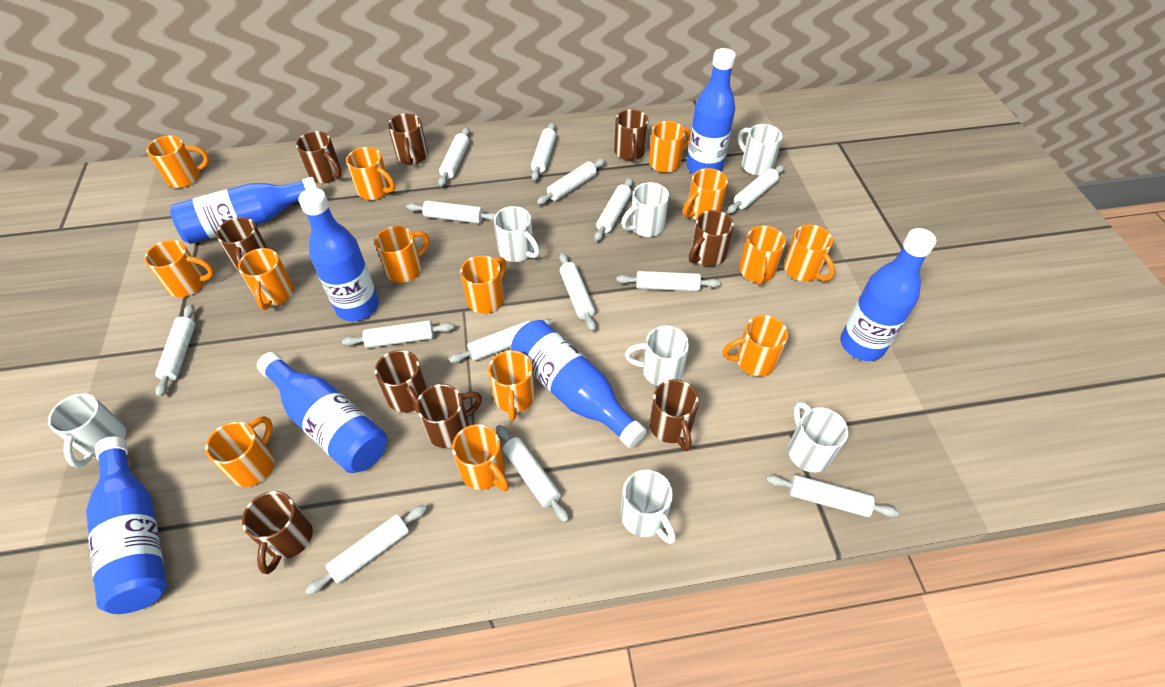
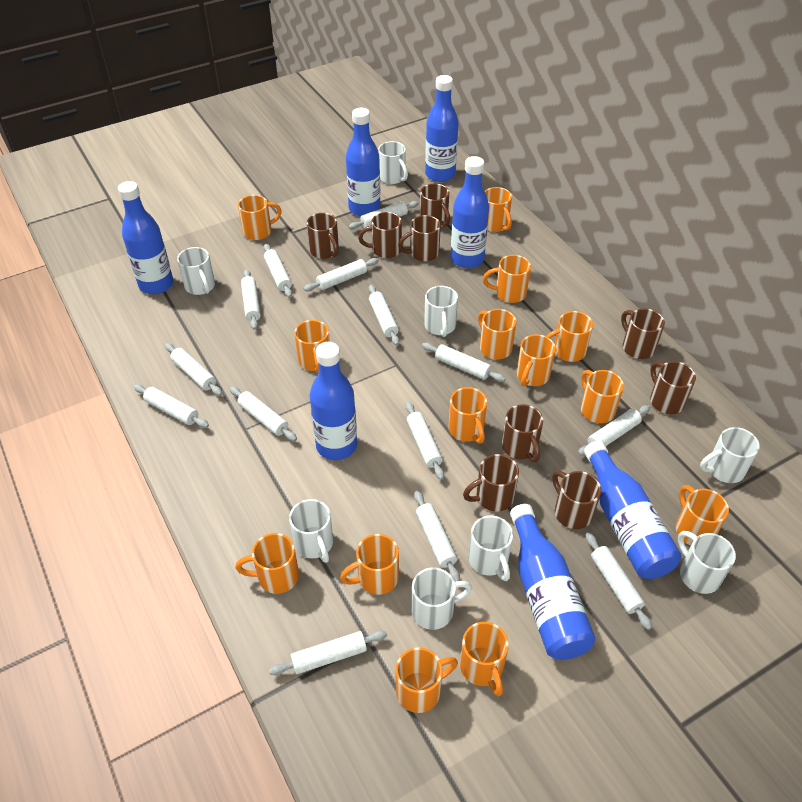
white mug: [48,393,126,468] [494,206,540,262] [620,470,676,544] [621,182,669,237] [625,326,689,386] [738,124,782,176] [788,402,848,472] = 7 -> [177,247,215,295] [289,499,333,563] [378,141,408,184] [412,568,472,630] [424,286,458,337] [468,515,513,581] [678,531,736,594] [700,427,760,483] = 8

